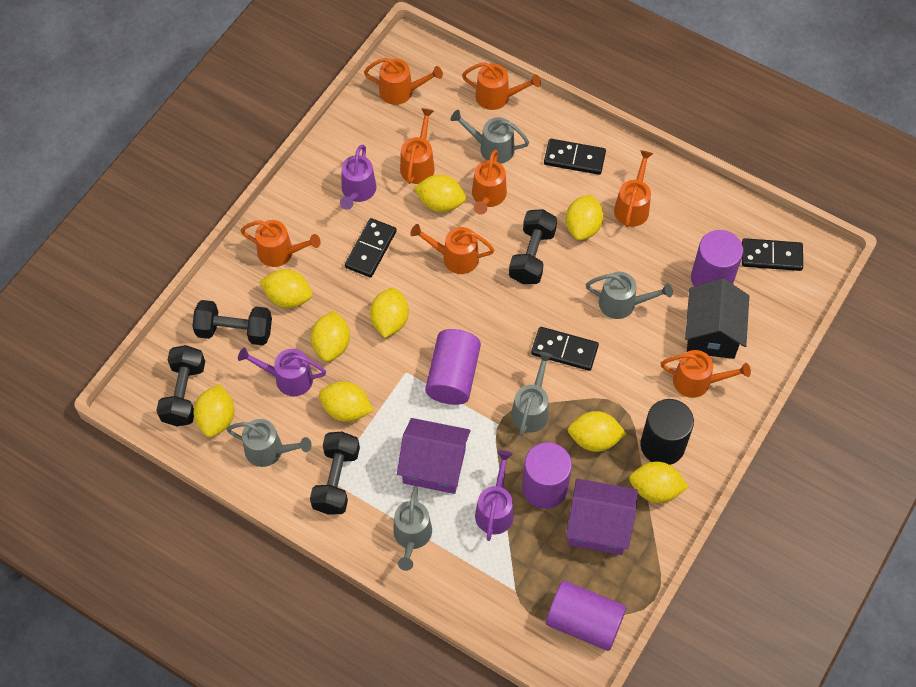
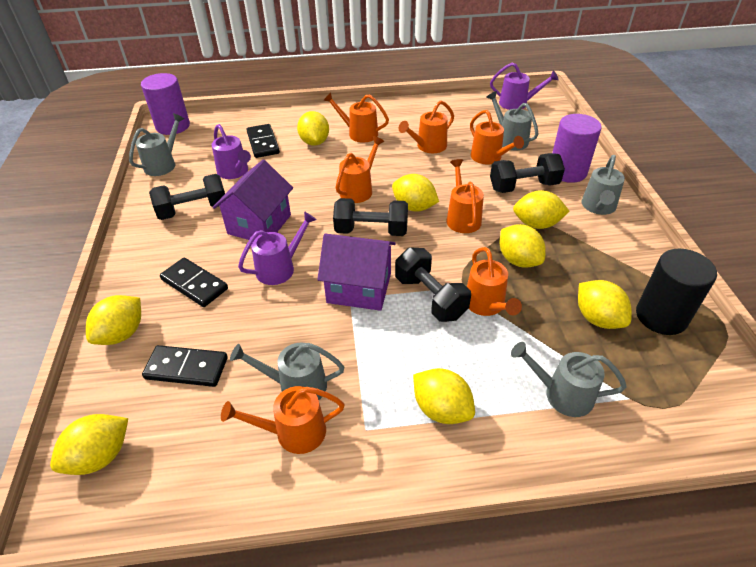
black domino: [345,218,396,278] [531,327,599,371] [544,139,606,175] [742,238,803,271] = 4 -> [142,345,228,387] [160,258,228,307] [246,124,280,158] = 3
black house: [685,278,749,359] = 1 -> none = 0
orange watering can: [240,220,321,267] [364,58,443,105] [400,108,435,184] [410,224,494,274] [462,62,541,110] [472,150,507,215] [614,150,653,227] [661,350,751,398] = 8 -> [221,386,344,454] [323,92,389,143] [335,136,384,203] [399,100,454,153] [446,159,484,233] [467,247,522,316] [470,110,524,164] = 7
purple cylinder: [425,329,481,405] [522,442,572,509] [546,580,627,651] [691,230,743,286] = 4 -> [141,73,190,135] [552,114,602,183] = 2
yellow lemon: [194,384,234,437] [259,269,312,308] [311,311,350,362] [319,381,373,422] [370,288,409,338] [414,175,466,212] [565,195,604,240] [568,411,627,452] [629,462,688,503] = 9 -> [50,414,128,475] [86,295,141,345] [297,111,329,146] [392,174,439,212] [413,368,475,424] [500,224,546,268] [513,190,570,229] [578,280,632,329] = 8

